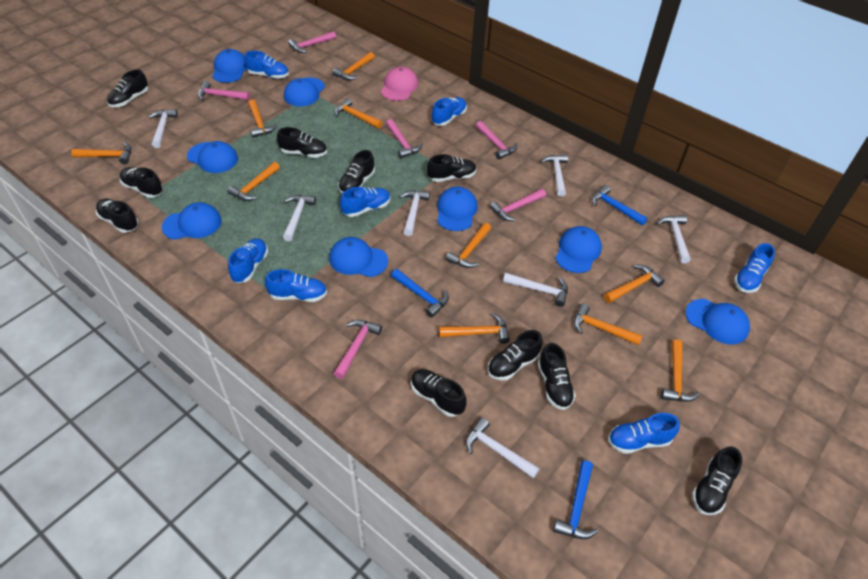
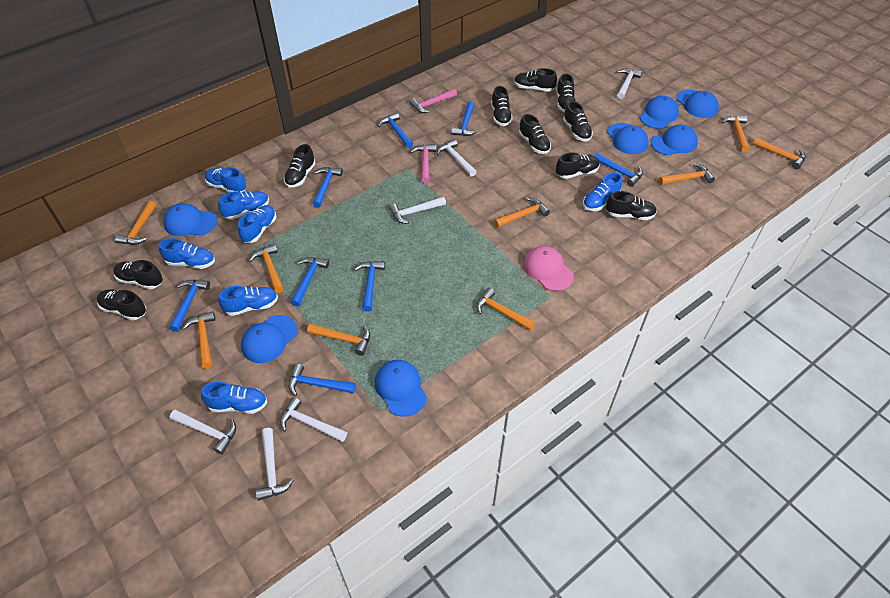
blue cap: [162,202,222,240] [187,141,238,173] [212,49,247,83] [284,77,325,106] [329,237,388,277] [437,187,478,231] [555,226,602,273] [685,299,750,344] = 8 -> [163,203,217,236] [241,315,297,363] [375,360,427,417] [607,123,649,154] [640,96,679,129] [651,125,698,155] [676,90,719,118] = 7
blue hammer: [391,269,449,318] [553,460,598,539] [592,185,648,226] = 3 -> [169,280,210,332] [288,364,356,396] [291,257,329,307] [313,167,343,208] [354,261,385,312] [378,112,413,148] [451,102,478,136] [594,153,643,187] = 8
orange hammer: [72,142,131,164] [228,162,280,201] [248,99,277,138] [333,52,375,80] [335,98,383,128] [439,313,510,344] [446,223,491,268] [574,304,643,345] [604,265,665,303] [661,339,700,402] = 10 -> [115,201,156,245] [182,311,216,369] [249,244,284,293] [307,324,370,356] [476,288,535,331] [494,198,550,228] [659,163,715,185] [722,116,750,152] [753,137,806,169] = 9
pink hammer: [198,81,250,100] [288,31,336,53] [334,320,382,379] [386,119,423,158] [476,121,517,160] [490,189,546,221] = 6 -> [410,89,457,113] [410,144,436,183] = 2
white hammer: [148,109,178,148] [283,195,316,241] [399,190,430,236] [466,417,540,478] [503,273,568,307] [540,155,568,197] [657,215,691,263] = 7 -> [170,410,236,454] [256,428,294,501] [280,397,347,442] [389,197,446,224] [437,139,476,177] [617,69,642,99] = 6

